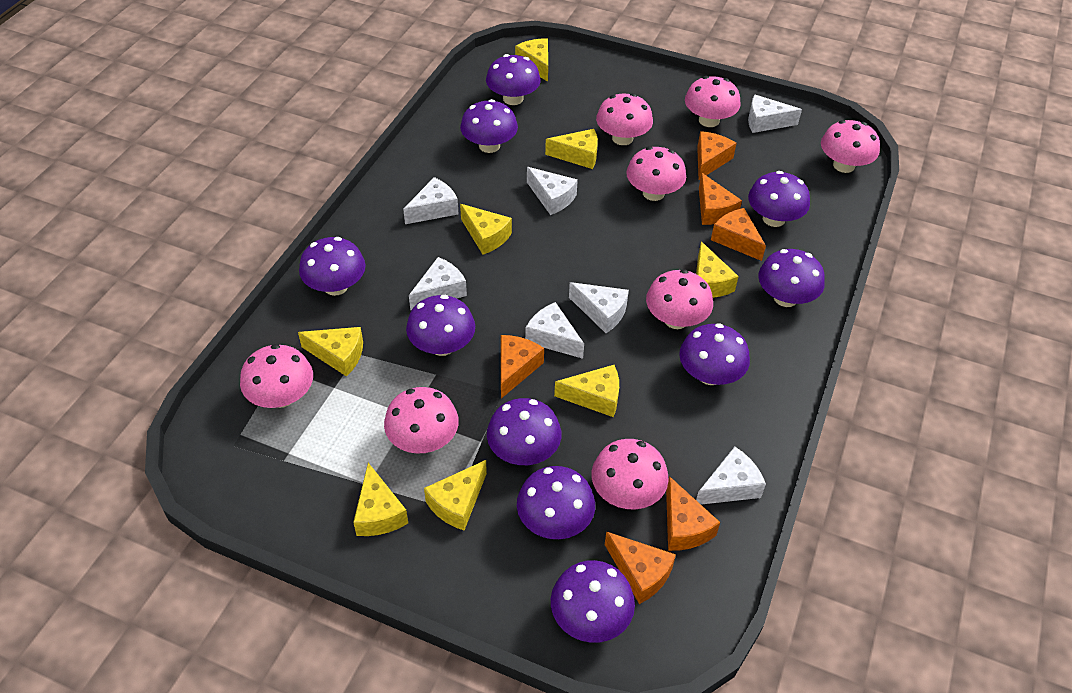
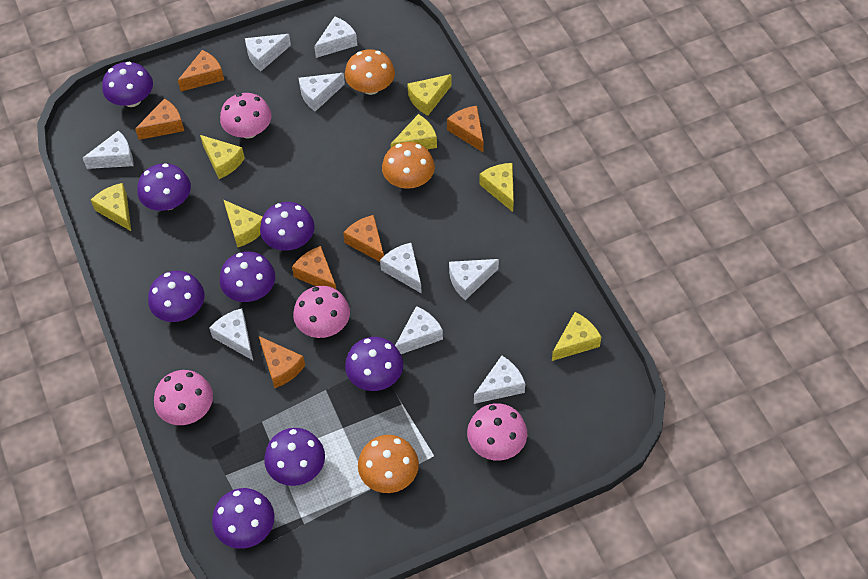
orange mushroom: none = 0 -> [345,49,395,95] [358,435,419,493] [382,142,435,188] = 3
pink mushroom: [240,344,313,408] [384,387,459,453] [592,439,669,509] [596,93,653,145] [626,146,686,201] [646,269,713,329] [685,76,741,127] [821,120,880,173] = 8 -> [154,370,213,425] [220,93,272,138] [293,286,350,338] [467,403,527,461] = 4
purple mushroom: [299,237,366,296] [406,295,475,356] [460,99,518,153] [486,54,541,105] [487,398,561,465] [517,466,595,539] [551,560,635,643] [679,323,750,385] [748,171,810,227] [758,249,825,307] = 10 -> [102,62,153,107] [137,163,191,211] [148,271,204,322] [212,488,274,549] [220,251,275,302] [260,202,315,251] [264,428,325,486] [345,337,403,391] = 8
white cheese: [403,177,458,224] [409,257,467,311] [525,302,584,359] [527,167,578,215] [569,282,629,333] [696,447,766,505] [748,95,802,133] = 7 -> [83,130,133,169] [209,308,253,360] [245,34,291,71] [299,73,345,112] [314,17,357,58] [380,243,422,294] [395,306,443,354] [449,259,499,300] [474,356,525,404] = 9
yellow cheese: [298,327,363,377] [353,463,408,536] [424,460,487,530] [460,204,512,254] [515,38,548,82] [545,129,598,169] [554,365,619,417] [696,241,739,298] = 8 -> [91,183,131,231] [200,135,245,179] [224,200,263,248] [390,114,437,149] [407,74,452,115] [479,163,514,212] [552,312,601,361] = 7

